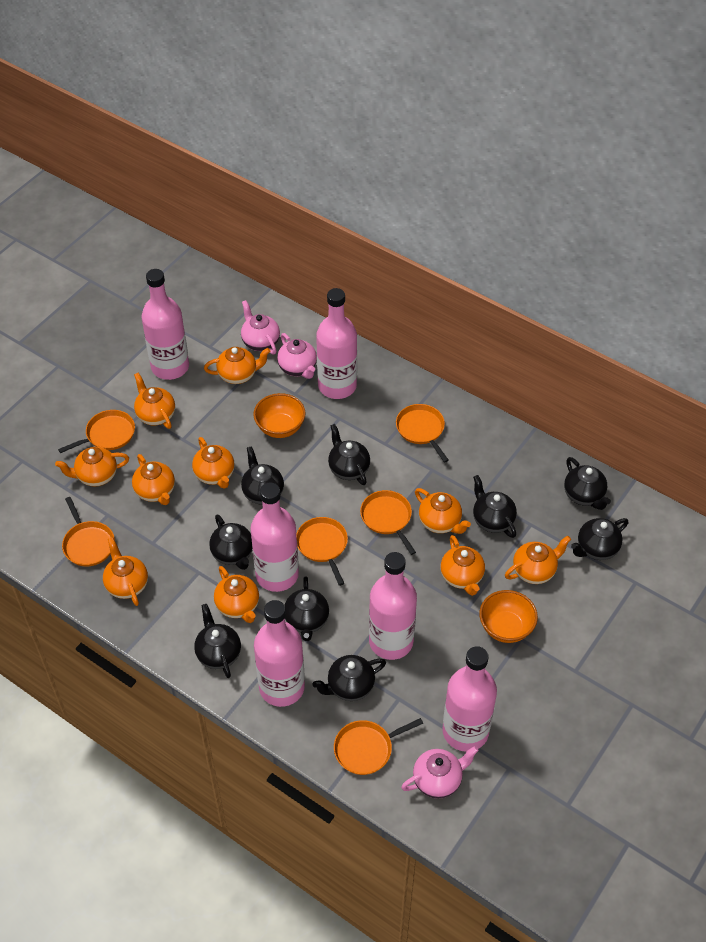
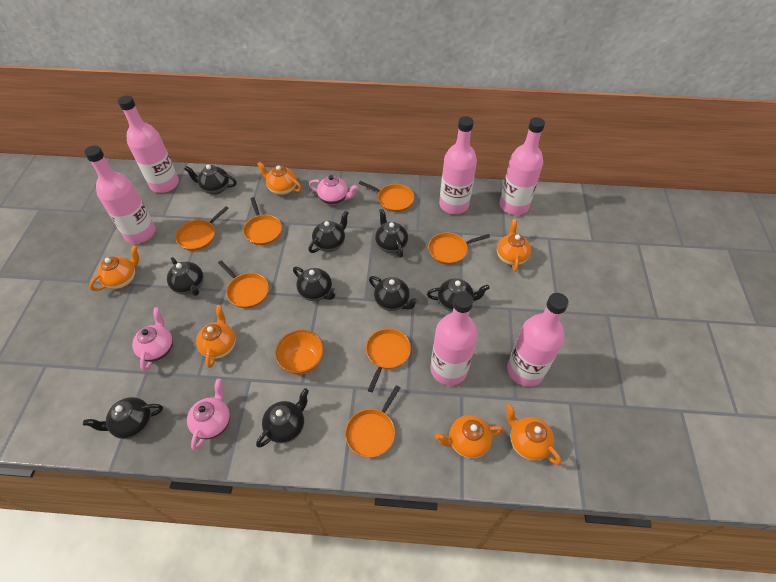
orange bowl: [253,393,306,438] [479,590,538,643] = 2 -> [275,330,324,375] = 1
orange pan: [58,410,135,453] [62,497,115,567] [296,517,348,586] [334,718,423,775] [360,490,416,555] [396,404,449,463] = 6 -> [175,206,229,251] [218,260,269,308] [243,197,282,245] [345,385,400,457] [359,181,414,212] [366,328,411,392] [428,232,490,264] = 7
orange teapot: [55,447,129,486] [103,537,148,606] [132,454,175,505] [134,372,175,429] [192,437,235,489] [204,347,271,384] [214,566,259,623] [415,488,471,534] [440,535,485,596] [505,536,571,584] = 10 -> [89,245,139,291] [196,305,236,368] [257,161,302,195] [435,415,504,458] [497,219,531,272] [506,404,561,465] = 6

